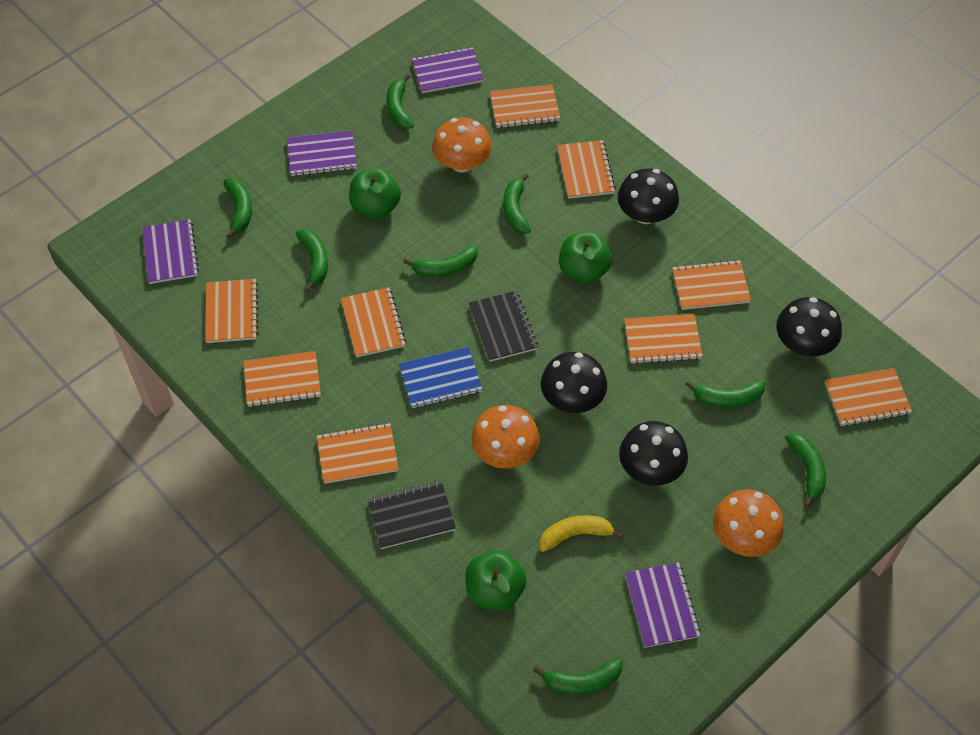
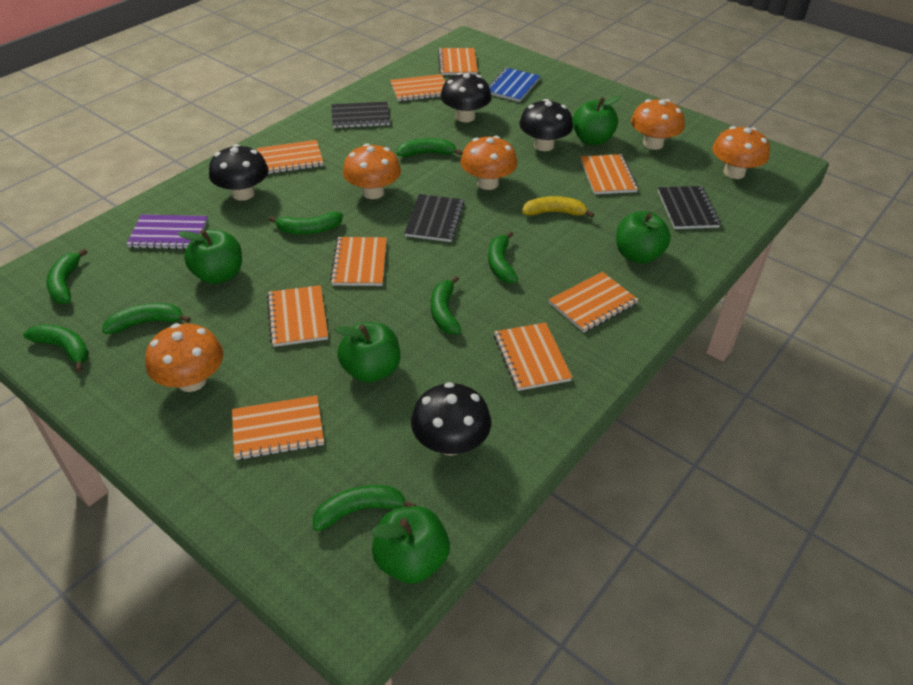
black notebook: [368,481,456,549] [469,291,538,362] = 2 -> [331,102,390,128] [404,194,464,242] [658,186,721,229] = 3
green apple: [349,168,401,219] [465,550,527,611] [559,232,612,284] = 3 -> [177,229,242,284] [335,322,400,383] [371,506,450,584] [573,96,621,145] [616,211,671,264] = 5
orange mushroom: [432,118,492,173] [472,405,540,469] [713,489,784,557] = 3 -> [145,323,223,392] [343,143,401,199] [460,136,517,190] [631,99,685,150] [712,126,770,179] = 5
purple notebook: [142,219,199,284] [287,130,357,176] [412,47,484,93] [625,563,701,648] = 4 -> [127,214,208,249] = 1

